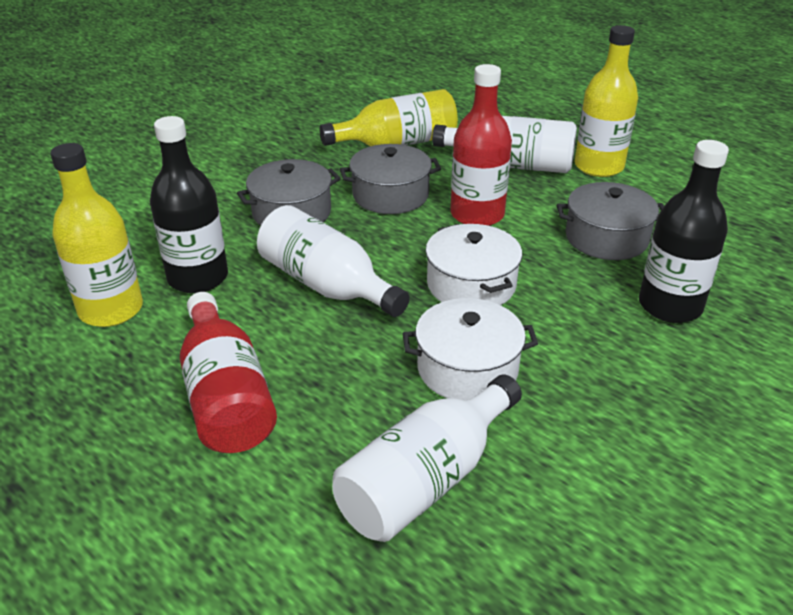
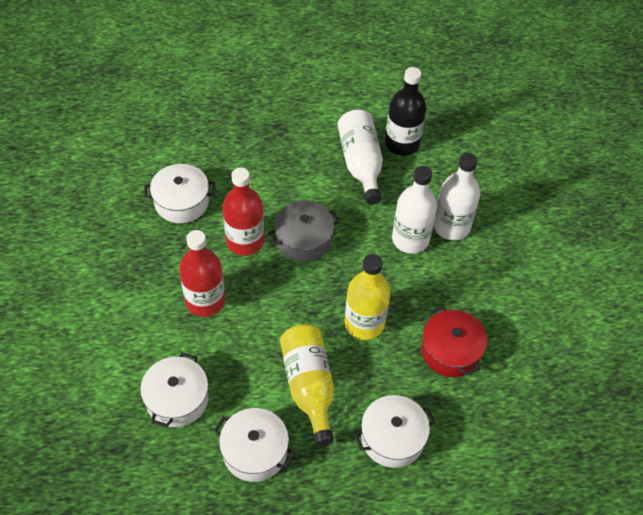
black bottle: [150,116,228,293] [639,140,729,323] = 2 -> [385,67,427,156] = 1
grey pot: [237,159,341,226] [340,144,441,214] [557,182,664,260] = 3 -> [268,201,340,262] = 1
red pot: none = 0 -> [421,306,487,377] = 1
white pot: [403,298,538,400] [425,224,522,305] = 2 -> [140,352,209,428] [144,164,215,223] [214,408,295,482] [354,395,436,468] = 4
yellow bottle: [50,143,143,327] [319,89,458,146] [574,25,638,177] = 3 -> [280,324,334,446] [345,254,390,340] = 2

